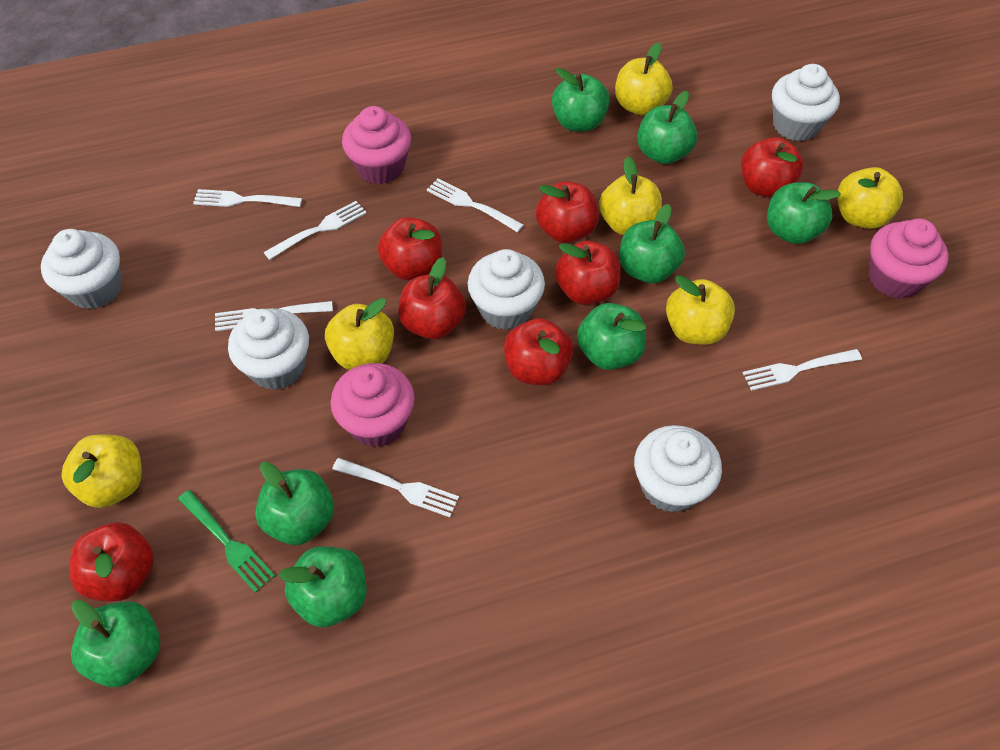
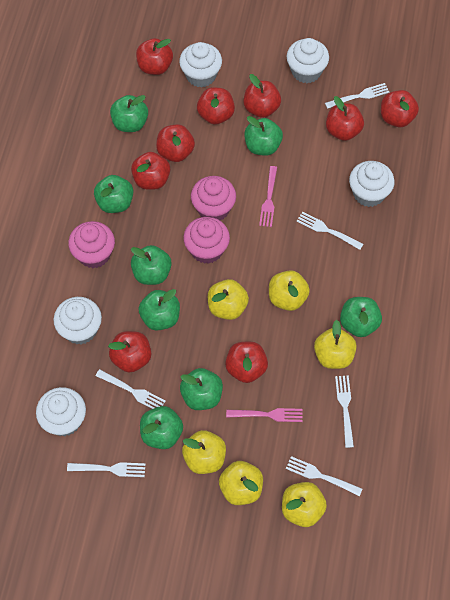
green fork: [178,490,275,593] = 1 -> none = 0
pink fork: none = 0 -> [226,408,303,422] [259,166,277,227] = 2
red apple: [70,522,154,602] [378,217,442,280] [398,257,466,339] [504,318,573,385] [536,181,599,243] [555,241,620,305] [741,137,803,198] = 7 -> [108,331,151,373] [131,152,170,190] [136,38,173,75] [156,124,195,162] [197,87,235,125] [225,342,268,383] [243,74,281,118] [326,96,364,141] [381,90,419,127] = 9

